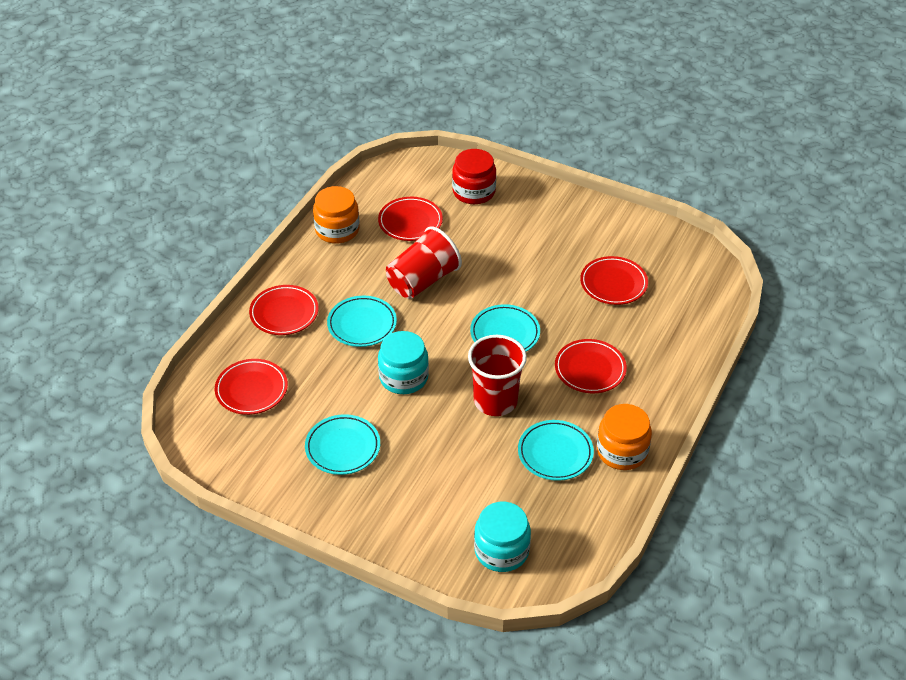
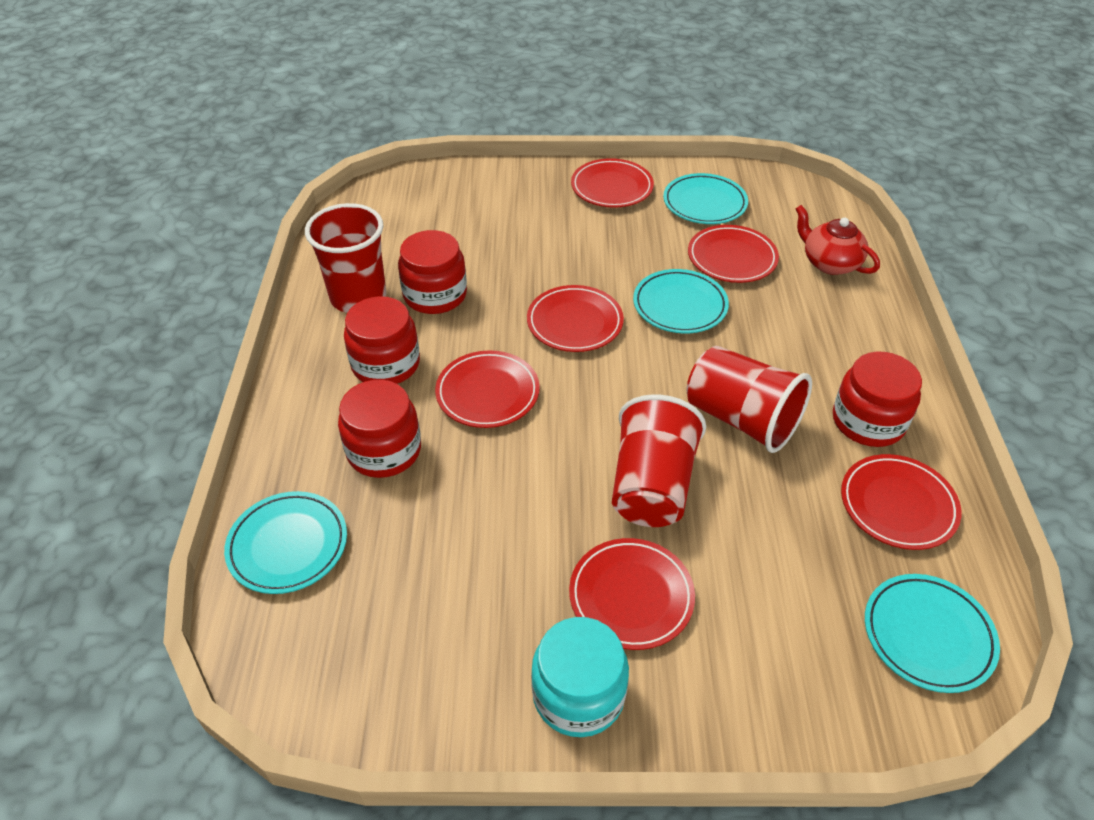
orange jar: [313,186,359,243] [597,404,652,470] = 2 -> none = 0
red cup: [386,226,462,299] [468,335,527,416] = 2 -> [305,203,386,313] [612,394,706,527] [686,346,812,453] = 3
red jar: [452,149,496,204] = 1 -> [338,380,421,478] [344,296,420,384] [398,230,467,314] [833,352,922,447] = 4
red plate: [215,359,288,415] [249,285,319,335] [378,197,443,241] [555,339,627,393] [580,256,648,305] = 5 -> [435,350,540,428] [527,285,624,352] [569,538,695,650] [571,158,654,208] [688,225,779,283] [841,454,961,550] = 6
red teapot: none = 0 -> [796,205,880,275] = 1
turquoise jar: [378,331,429,394] [474,502,531,572] = 2 -> [531,617,629,737] = 1

